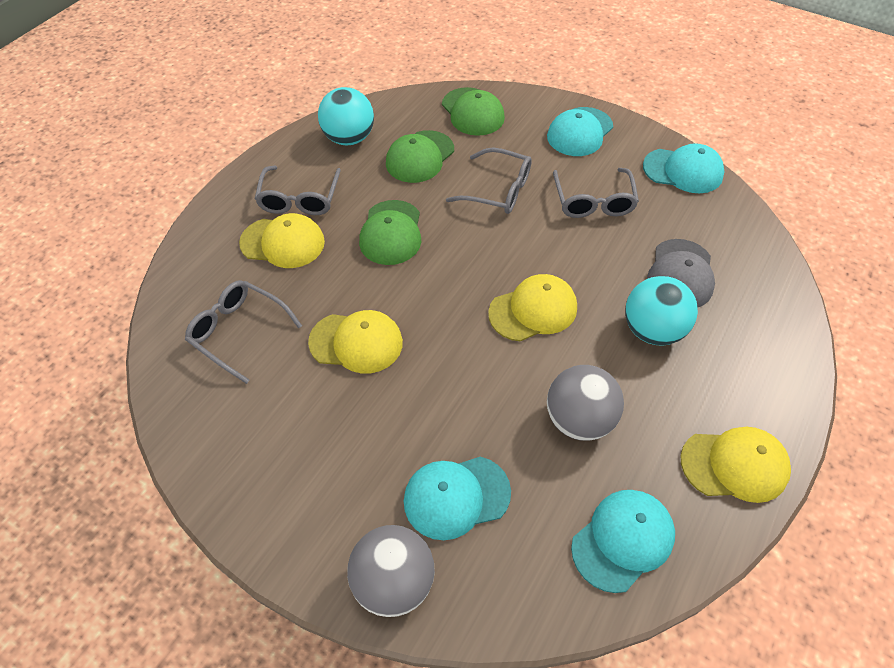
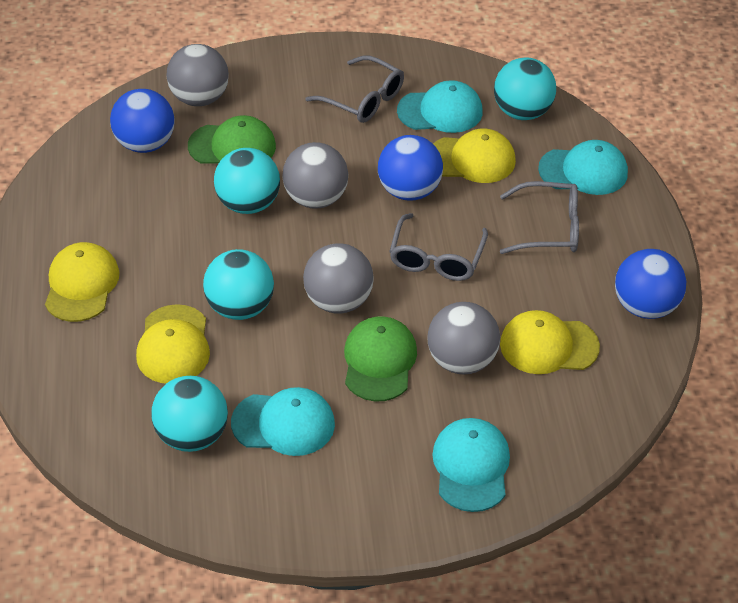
blue ball: none = 0 -> [110,89,174,153] [378,135,443,201] [615,249,686,319] = 3
green cap: [359,200,421,265] [386,130,454,183] [442,87,505,136] = 3 -> [188,115,276,164] [344,316,417,401] = 2
grey ball: [347,525,435,617] [547,365,624,441] = 2 -> [166,44,229,106] [282,142,348,209] [303,243,373,314] [427,302,500,374] = 4
grey cap: [647,239,715,308] = 1 -> none = 0
grey glasses: [185,280,302,384] [255,166,341,215] [446,148,532,214] [553,168,639,218] = 4 -> [305,55,404,123] [389,213,488,281] [500,181,579,254] = 3
turquoise ball: [318,87,374,145] [625,276,698,346] = 2 -> [151,376,228,452] [203,249,274,320] [214,148,280,214] [494,57,556,120] = 4

